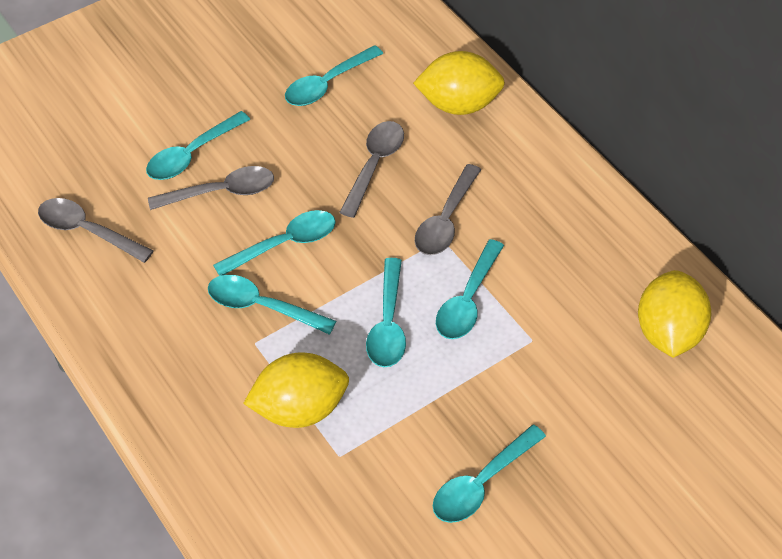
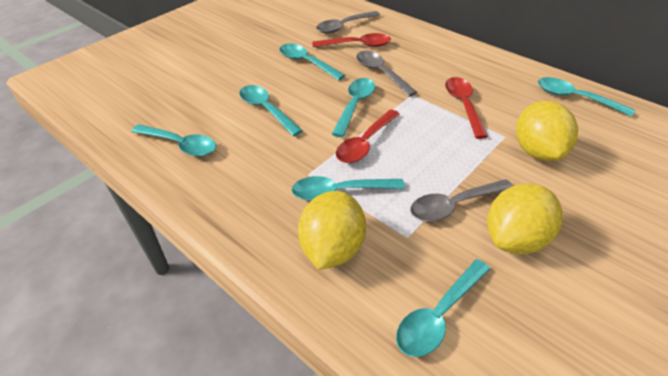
grey spoon: [38,198,153,263] [148,166,274,210] [339,121,404,218] [415,164,481,255] = 4 -> [316,11,380,33] [356,51,417,97] [410,179,513,222] = 3
red spoon: none = 0 -> [313,33,391,47] [336,109,399,163] [445,77,488,139] = 3

